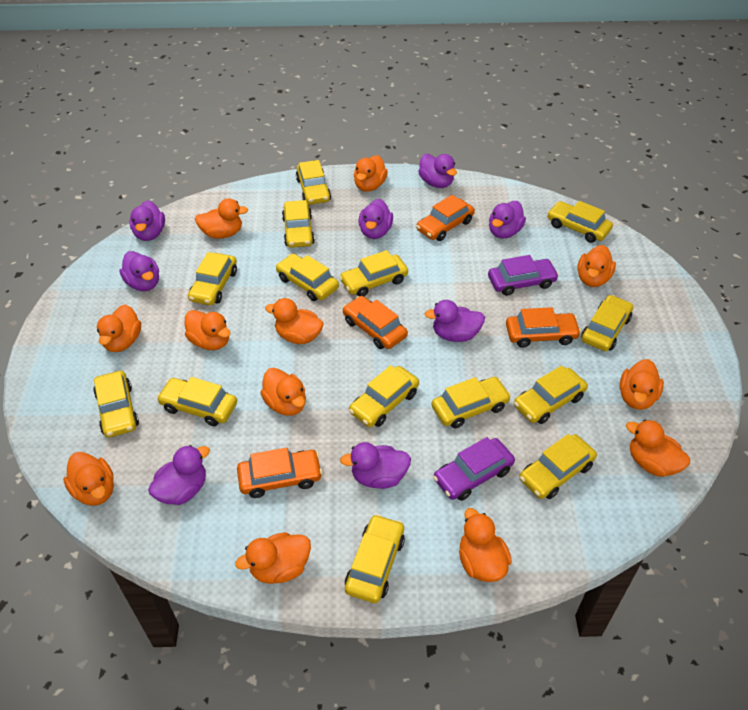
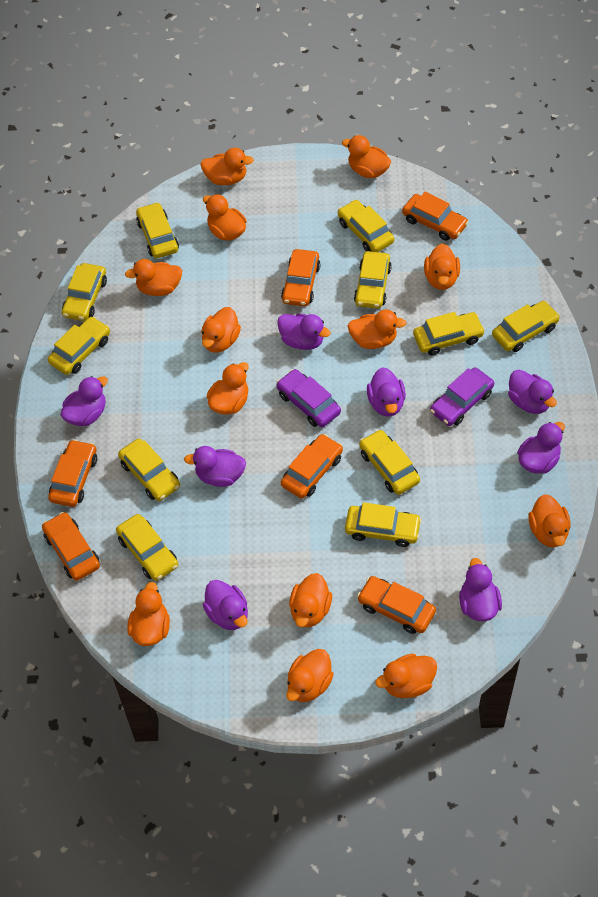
orange car: [237,448,322,498] [343,296,408,349] [416,195,475,241] [506,307,581,348] = 4 -> [42,512,100,581] [48,439,97,507] [281,249,321,306] [281,434,343,499] [357,576,436,634] [402,192,469,241] = 6
orange duck: [63,452,114,506] [97,304,141,352] [185,310,231,350] [195,198,248,238] [235,532,311,584] [260,368,306,416] [265,298,324,344] [354,155,388,192] [459,508,512,582] [577,245,616,287] [619,359,664,410] [626,420,690,477] = 12 -> [125,259,182,296] [127,582,170,646] [200,148,254,185] [201,307,241,353] [203,194,247,241] [207,362,249,415] [286,649,334,702] [289,573,332,627] [342,135,391,178] [348,310,406,349] [375,653,437,698] [424,243,460,290] [529,494,570,547] = 13
yellow car: [93,371,139,438] [157,377,237,426] [188,252,237,305] [276,254,339,301] [282,200,315,248] [296,160,331,205] [339,250,408,296] [345,514,405,603] [349,365,419,427] [431,377,511,428] [514,365,588,424] [519,434,597,499] [547,201,613,243] [581,295,633,351] = 14 -> [48,316,110,375] [62,263,107,321] [116,514,178,581] [118,438,180,501] [136,202,179,258] [338,200,394,252] [345,502,422,547] [354,251,392,309] [359,430,420,495] [413,312,485,356] [492,301,560,352] = 11

